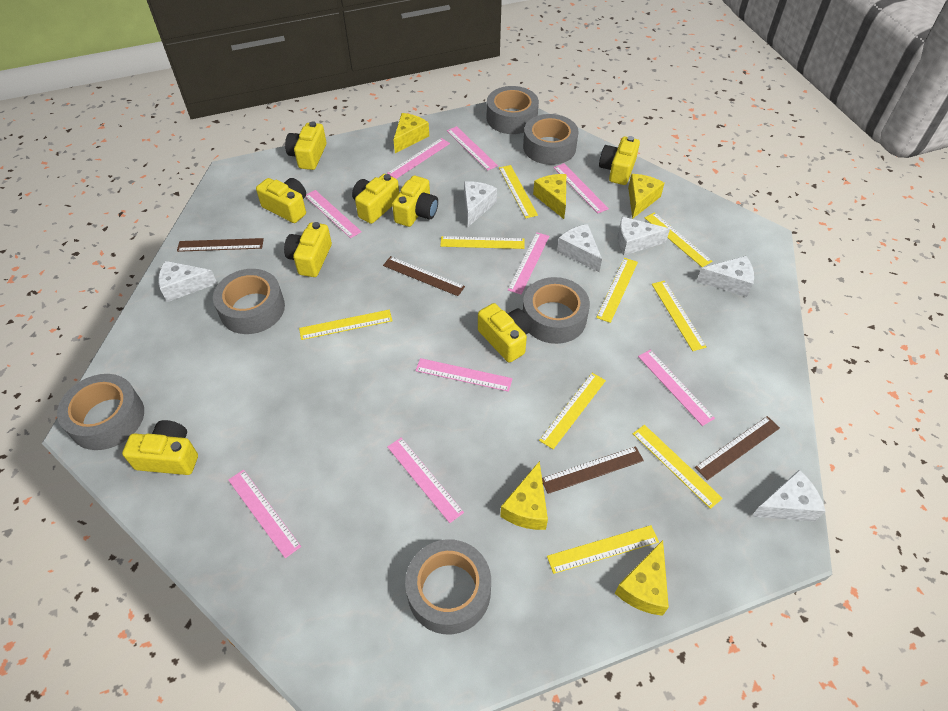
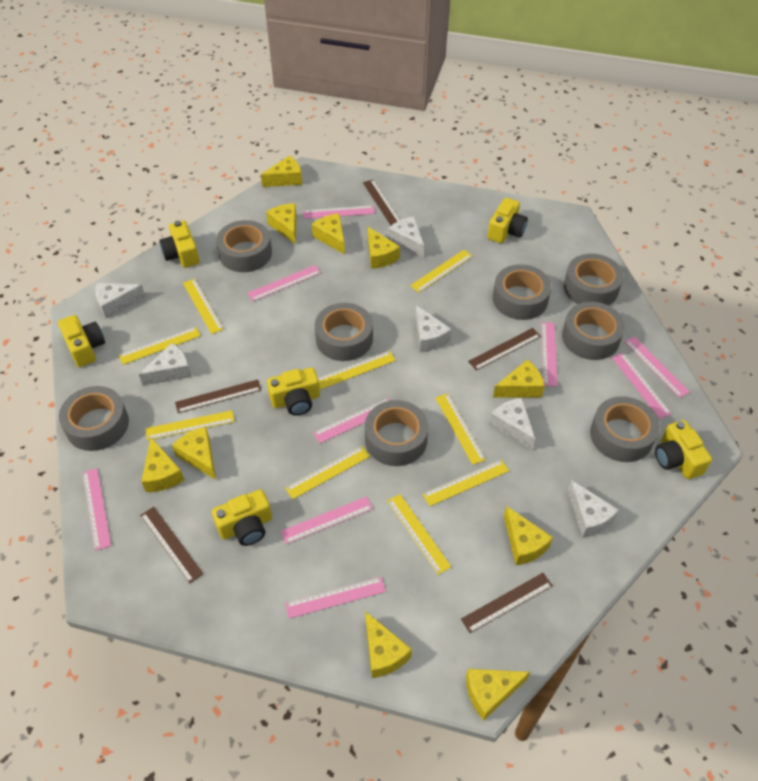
brown ruler: [177,238,264,252] [383,256,465,296] [542,446,644,494] [695,416,780,480] = 4 -> [140,507,203,583] [175,379,261,413] [363,180,400,225] [461,573,553,633] [468,328,541,370] = 5
grey tape: [57,374,144,450] [213,269,285,334] [405,539,491,634] [487,86,539,134] [523,114,578,165] [523,277,590,344] = 6 -> [59,386,129,451] [216,220,272,272] [315,303,373,361] [365,400,429,466] [493,264,551,320] [562,302,625,360] [564,253,624,305] [590,396,660,462] = 8
yellow camera: [122,420,198,475] [256,178,306,223] [284,222,332,277] [285,121,326,170] [352,174,399,224] [392,176,438,227] [478,303,532,363] [599,136,640,185] = 8 -> [58,315,105,367] [159,220,200,268] [212,489,272,546] [267,368,320,416] [487,198,528,243] [655,420,712,479] = 6
yellow cheese: [393,113,429,153] [500,461,548,530] [533,174,566,219] [615,540,669,616] [628,174,664,219] = 5 -> [141,437,184,492] [172,426,216,480] [261,155,302,187] [266,203,297,244] [312,213,345,255] [365,611,412,678] [368,227,400,269] [466,669,530,721] [493,359,545,398] [504,506,553,565] = 10

